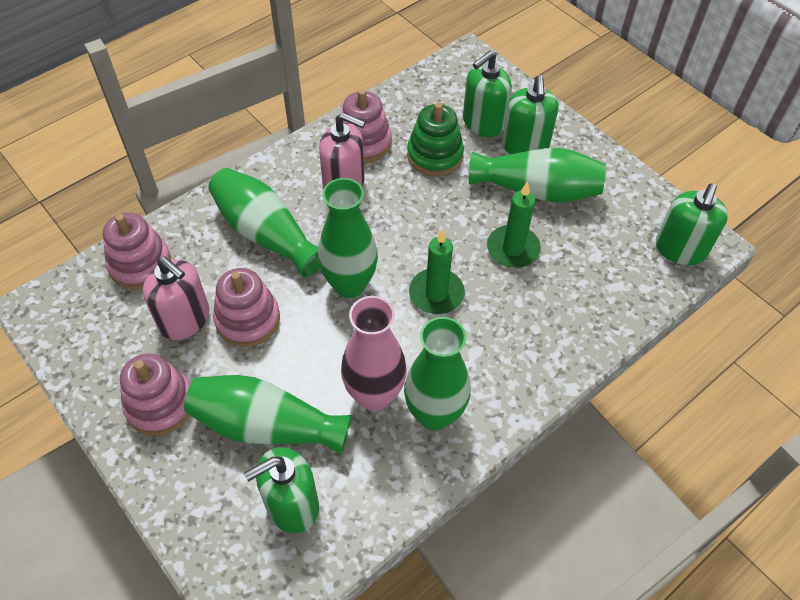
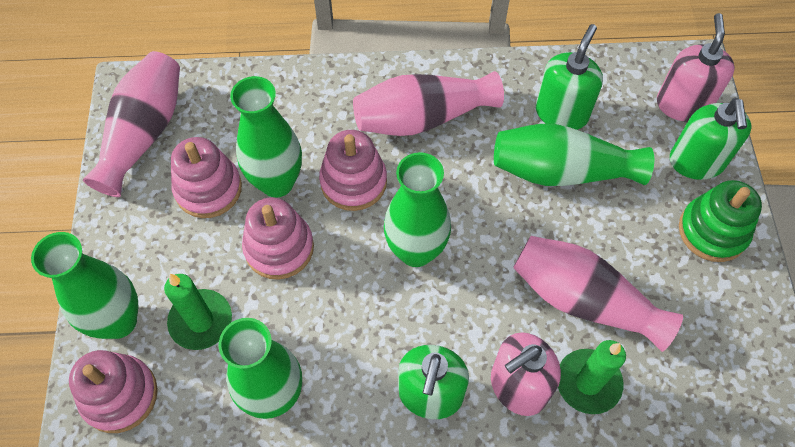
green soap dispenser: [244,447,319,533] [463,51,512,137] [502,75,559,154] [656,183,728,265] = 4 -> [398,345,469,419] [536,24,603,130] [670,98,752,180] = 3
pink vase: [341,296,407,411] = 1 -> [83,51,180,197] [353,71,504,136] [513,236,683,352] = 3

